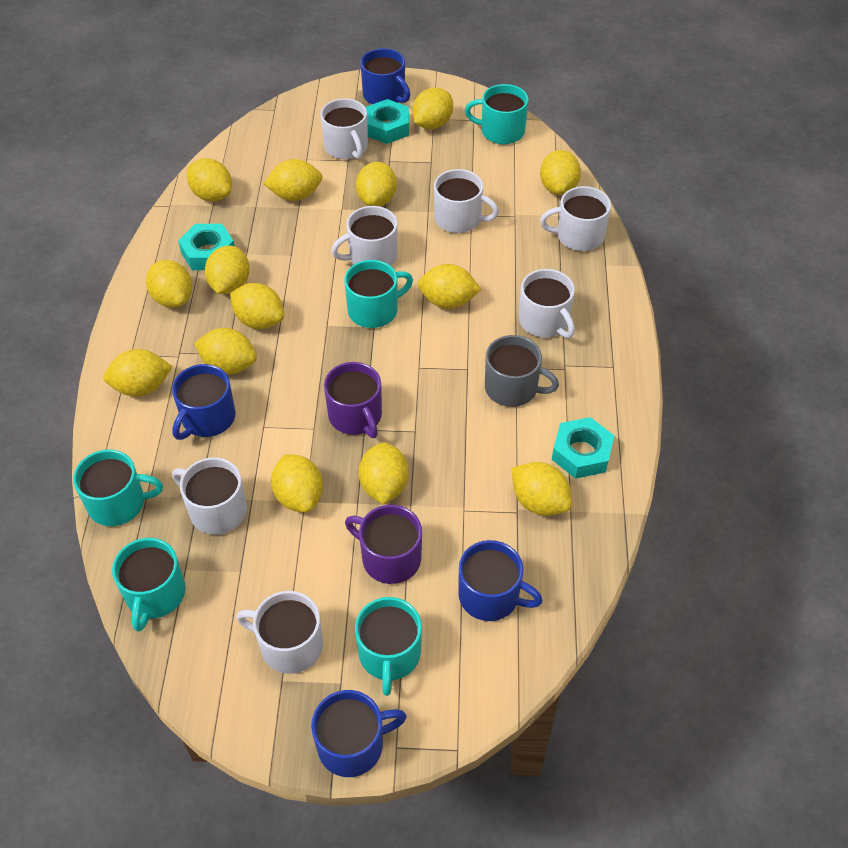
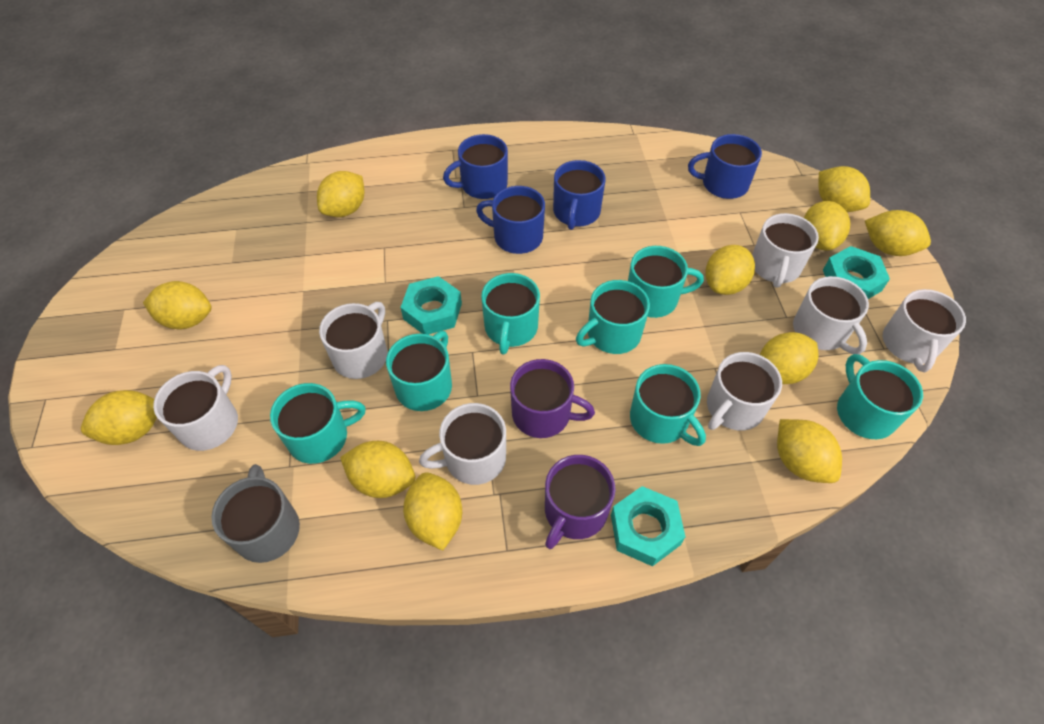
turquoise mug: [73,449,163,526] [112,538,186,632] [344,260,413,328] [355,597,422,696] [465,84,529,144] = 5 -> [270,383,366,464] [386,331,452,411] [481,273,540,355] [576,280,650,354] [628,246,704,318] [630,364,706,446] [837,354,923,439] = 7
yellow lemon: [103,349,173,397] [146,260,192,308] [187,158,232,201] [194,328,257,375] [205,246,250,294] [230,283,284,329] [264,159,322,201] [271,454,323,513] [356,162,397,206] [359,442,409,505] [412,88,453,129] [418,264,482,309] [512,462,572,516] [540,150,581,195] = 14 -> [81,390,157,445] [143,281,212,329] [317,171,364,217] [340,441,415,498] [403,472,462,551] [705,245,755,295] [760,332,819,384] [777,419,842,483] [804,201,850,250] [818,166,870,212] [865,210,931,256] = 11

